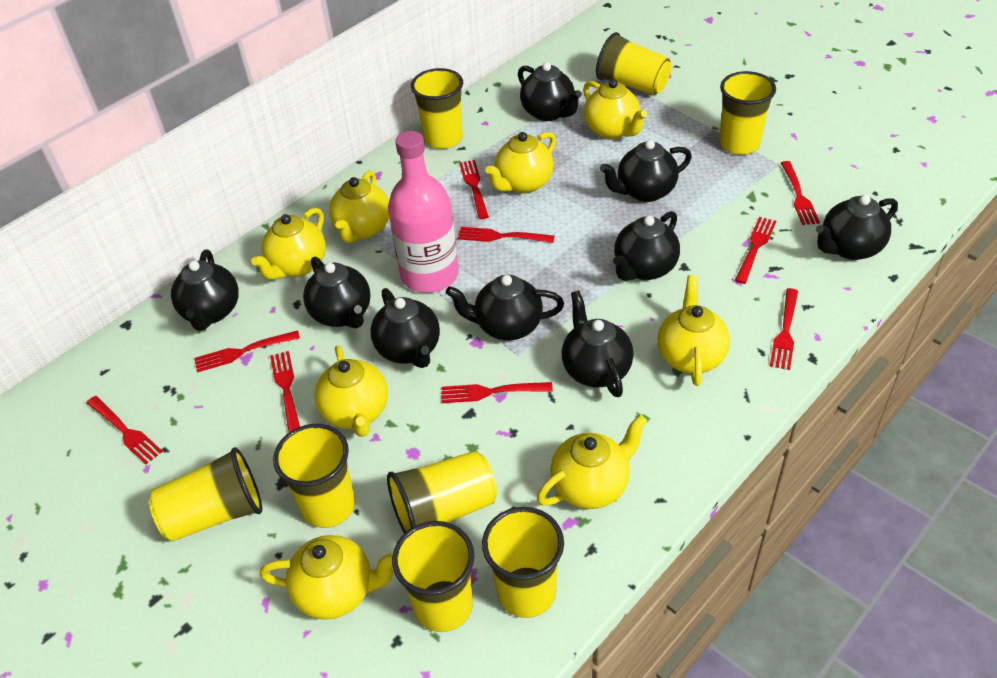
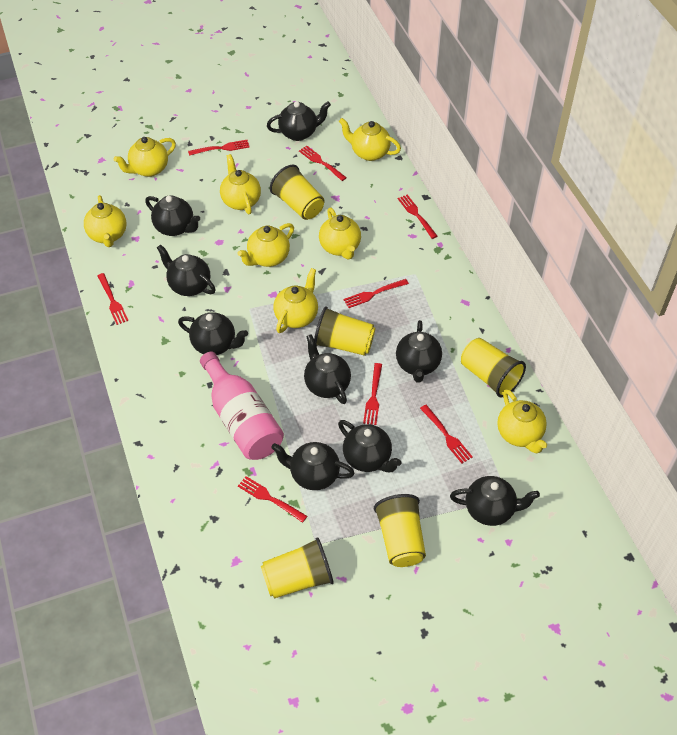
red fork: [87,396,163,464] [194,330,300,372] [270,351,300,432] [442,382,553,403] [458,227,555,243] [459,160,489,219] [735,217,776,284] [770,288,798,370] [781,161,820,225] = 9 -> [97,273,128,325] [188,140,250,156] [238,476,307,523] [299,146,347,181] [344,279,409,308] [363,363,382,425] [398,195,438,239] [420,405,473,463] = 8
yellow cup: [149,447,262,542] [273,424,355,528] [387,451,497,533] [392,521,474,632] [411,68,463,149] [482,507,564,618] [596,32,672,95] [719,71,776,155] = 8 -> [261,537,334,598] [270,165,325,220] [314,306,376,356] [374,494,426,567] [461,338,526,398] = 5

